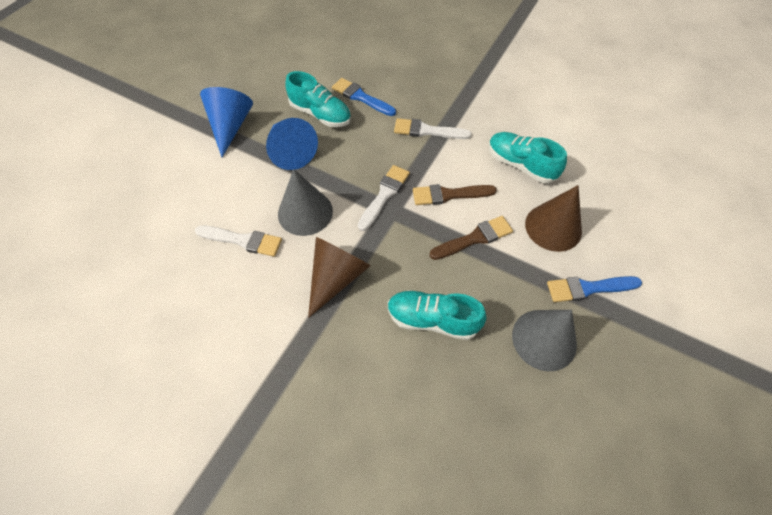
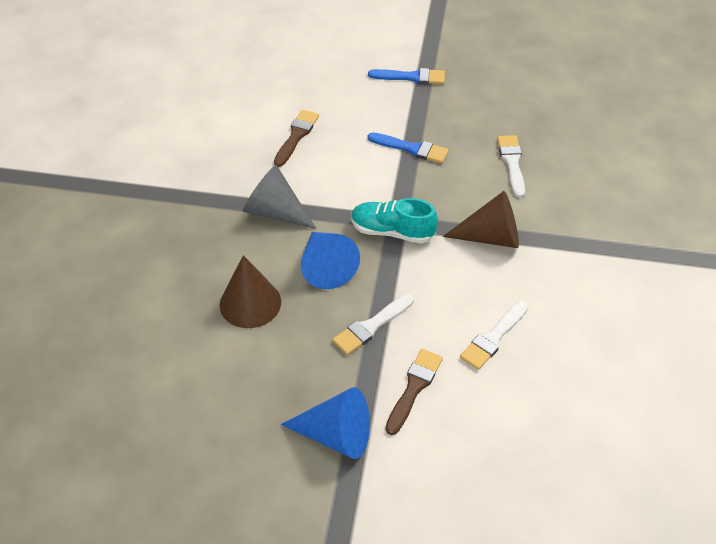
grey cone: [278,169,333,236] [512,310,577,371] = 2 -> [243,165,316,229] = 1
turquoise shoe: [286,71,351,127] [387,290,487,340] [489,132,567,183] = 3 -> [351,198,438,244] = 1

